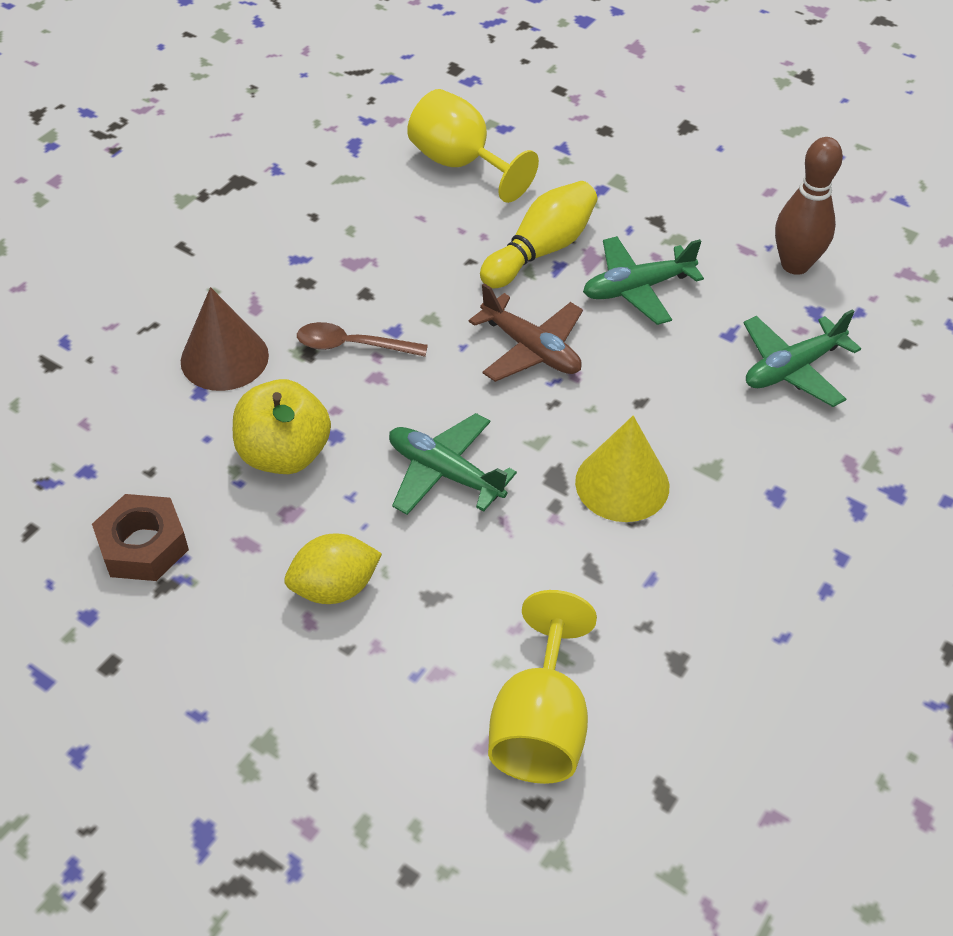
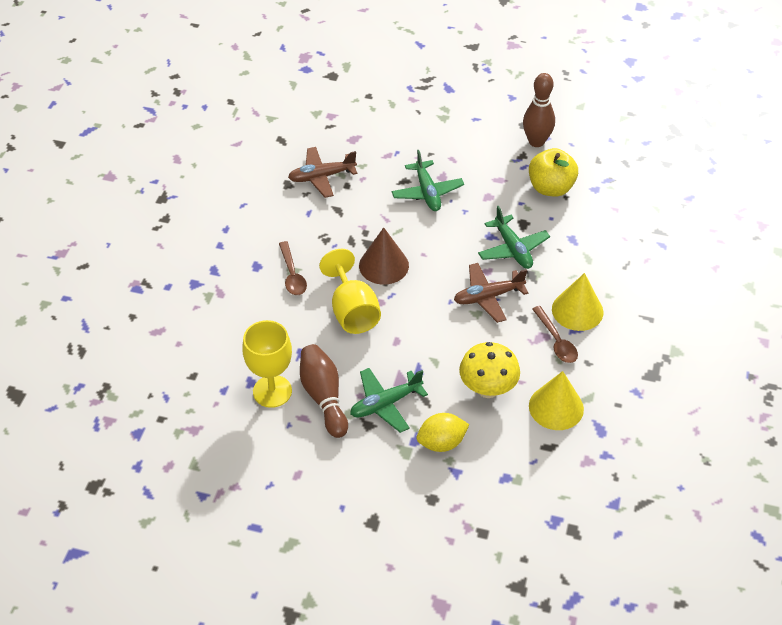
brown bowling pin: [775,137,843,275] = 1 -> [300,344,348,438] [523,73,555,147] = 2
brown nut: [92,494,189,581] = 1 -> none = 0
brown plane: [469,283,583,382] = 1 -> [288,147,357,198] [454,263,528,323] = 2
brown spoon: [297,322,428,357] = 1 -> [279,241,307,295] [532,306,578,363] = 2
yellow bowling pin: [480,181,597,288] = 1 -> none = 0
yellow cone: [575,416,669,522] = 1 -> [529,371,584,430] [552,273,603,331] = 2
yellow mushroom: none = 0 -> [459,342,520,398] = 1

